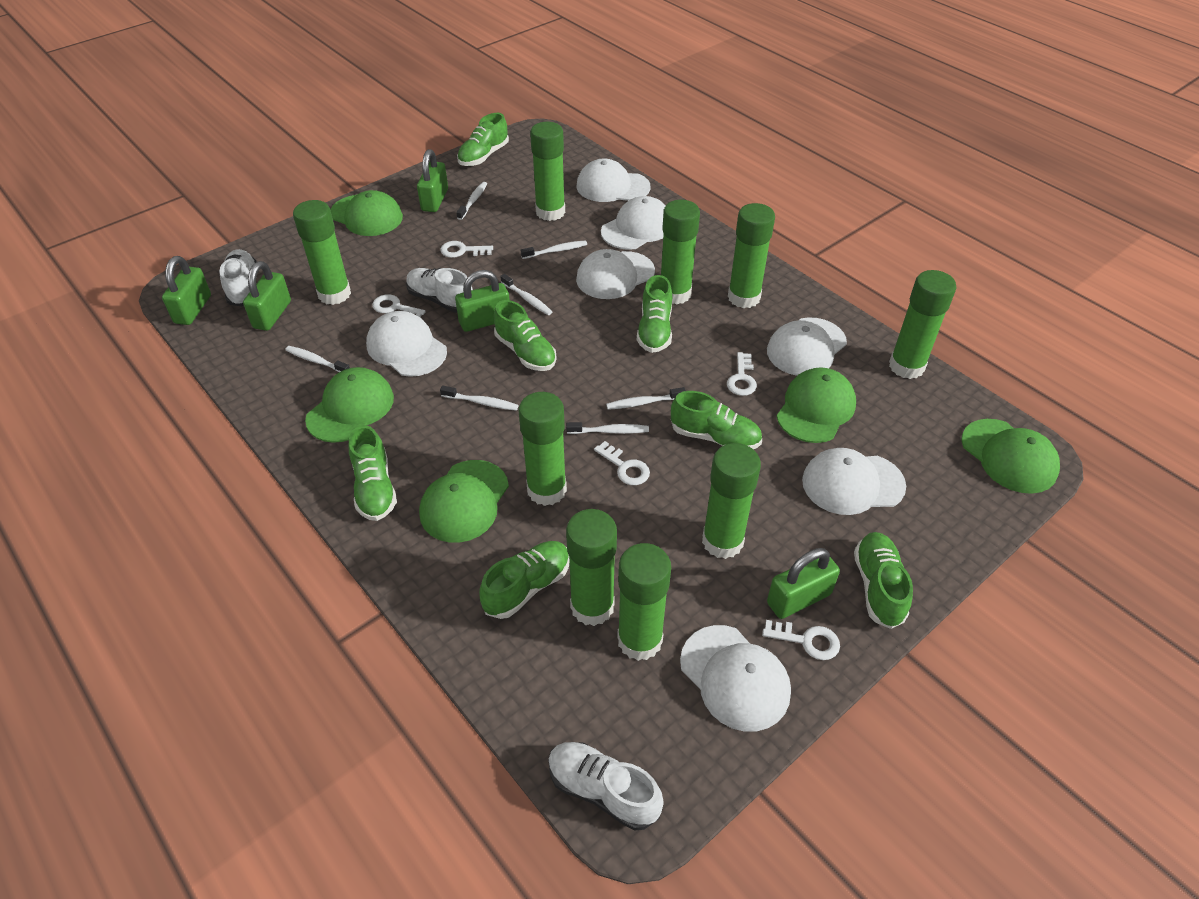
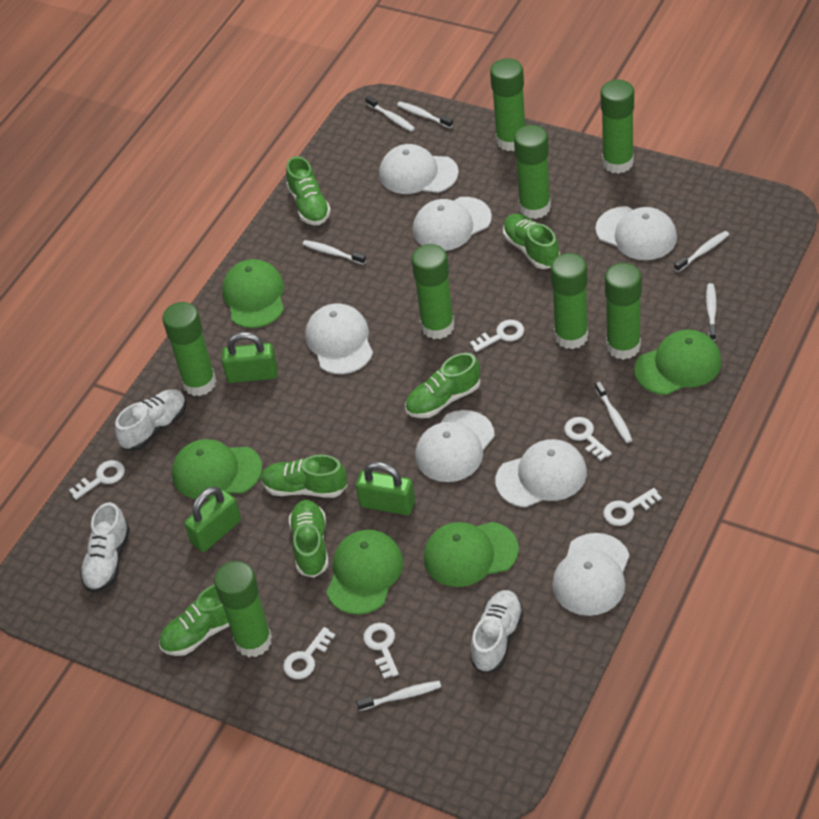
green glue stick: [293,200,351,305] [519,392,567,506] [530,122,565,221] [566,509,617,626] [617,543,671,661] [661,200,700,304] [702,443,761,559] [728,203,775,308] [889,270,956,379] = 9 -> [163,302,216,396] [214,561,272,657] [412,244,454,339] [490,58,525,151] [514,125,551,219] [550,253,588,349] [601,80,634,174] [605,263,642,360] = 8
green padlock: [162,256,211,325] [243,261,291,331] [417,149,448,212] [455,270,510,332] [767,548,840,619] = 5 -> [184,487,241,552] [222,332,277,383] [356,462,415,515] = 3
green shoe: [349,425,397,521] [457,113,509,166] [479,541,569,619] [494,300,557,371] [637,275,672,353] [671,391,762,449] [854,532,913,629] = 7 -> [159,584,229,656] [261,455,347,498] [286,156,331,225] [289,500,329,578] [405,353,481,418] [503,214,560,269] = 6
white key: [372,294,426,317] [440,241,493,258] [594,441,650,485] [727,352,757,396] [762,620,840,660] = 5 -> [69,460,125,500] [283,627,336,679] [363,623,399,679] [470,320,524,352] [564,417,612,461] [603,488,662,526] = 6

